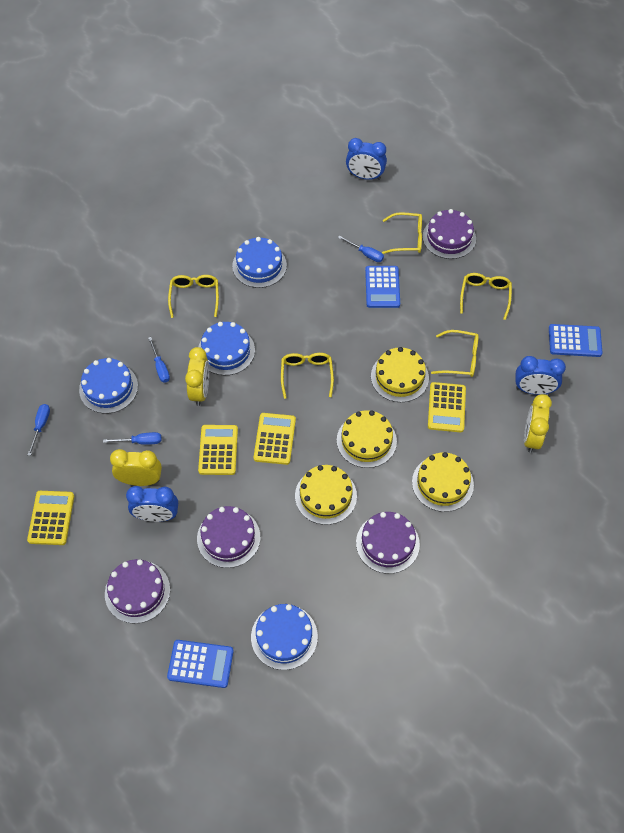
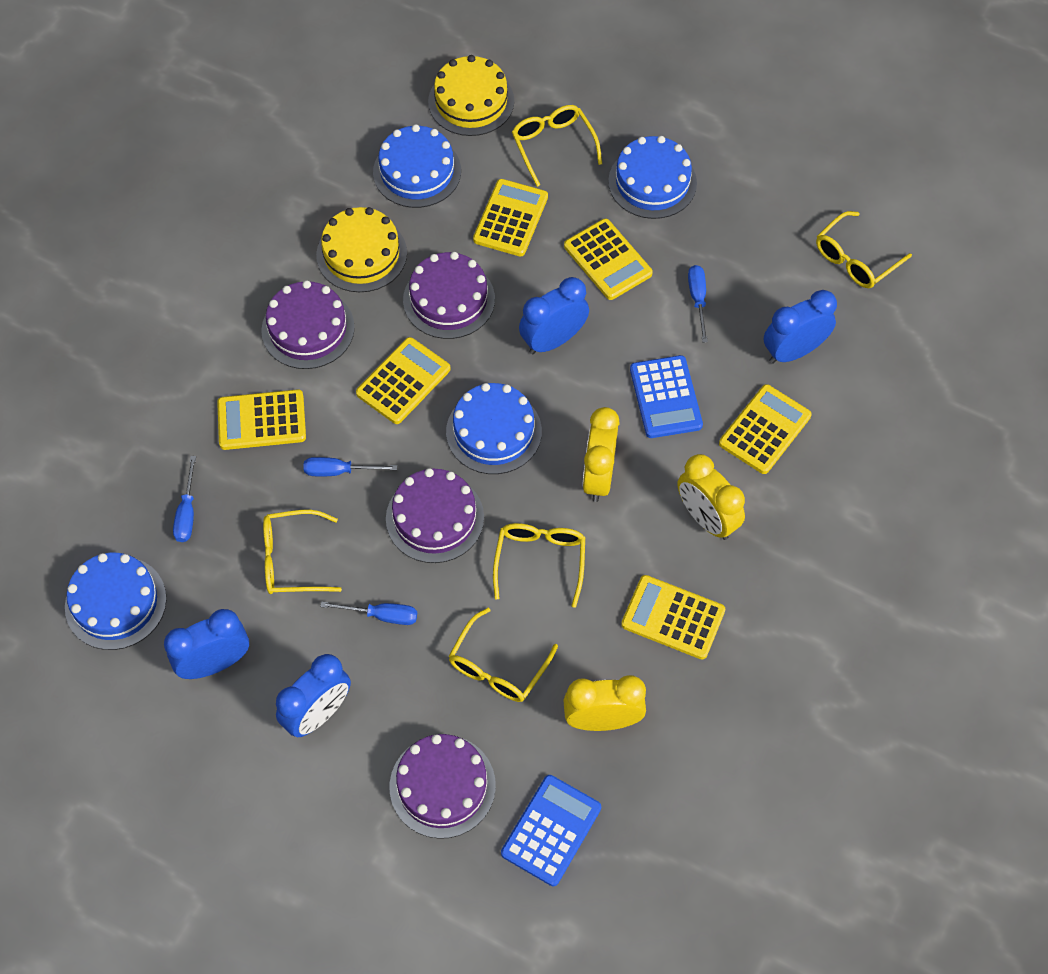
blue calculator: [167,640,234,688] [365,266,400,308] [549,324,603,357] = 3 -> [501,775,601,886] [630,355,703,438] = 2
blue clock: [126,486,178,522] [346,138,387,180] [515,356,566,395] = 3 -> [164,609,249,679] [276,654,351,737] [519,277,589,354] [764,290,837,364] = 4
yellow cake: [295,465,357,525] [337,410,397,468] [371,347,429,402] [412,452,474,512] = 4 -> [316,207,407,292] [428,55,514,136] = 2
yellow calculator: [27,491,74,545] [198,425,238,475] [254,413,296,465] [428,382,466,432] = 4 -> [217,389,306,450] [356,337,450,424] [473,179,548,257] [564,219,653,300] [621,575,725,659] [719,384,812,474] = 6

